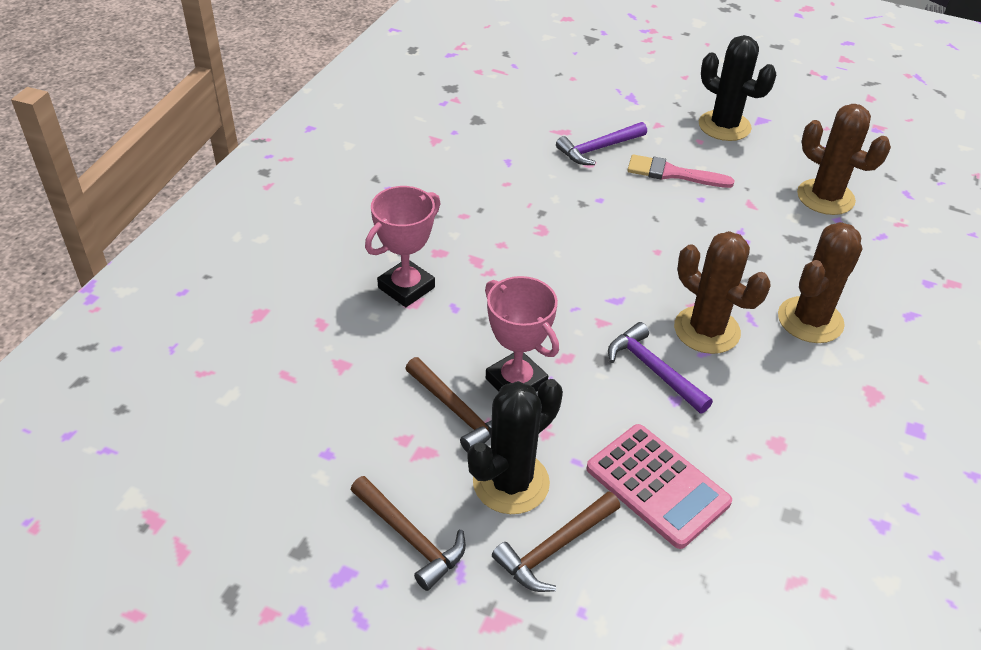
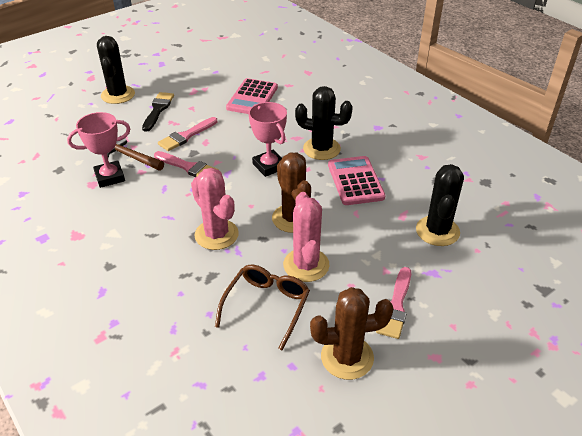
black brush: none = 0 -> [142,92,174,132] = 1
black cactus: [467,379,563,514] [699,35,776,141] = 2 -> [97,36,135,104] [295,86,353,160] [416,164,464,246] = 3
brown cactus: [674,231,770,354] [778,222,863,343] [797,104,891,215] = 3 -> [272,153,311,233] [310,287,394,380] = 2
brown glasses: none = 0 -> [215,265,310,350] = 1
brown hammer: [351,476,466,591] [405,357,492,453] [492,491,620,592] = 3 -> [107,138,164,171] = 1
pink brush: [627,154,735,188] = 1 -> [154,151,219,177] [158,117,217,151] [376,267,411,339] = 3
pink cactus: none = 0 -> [191,168,239,250] [283,192,329,282] = 2
pink calculator: [586,424,732,549] = 1 -> [226,78,278,114] [328,156,386,205] = 2
purple hammer: [556,122,647,165] [608,322,713,414] = 2 -> none = 0

